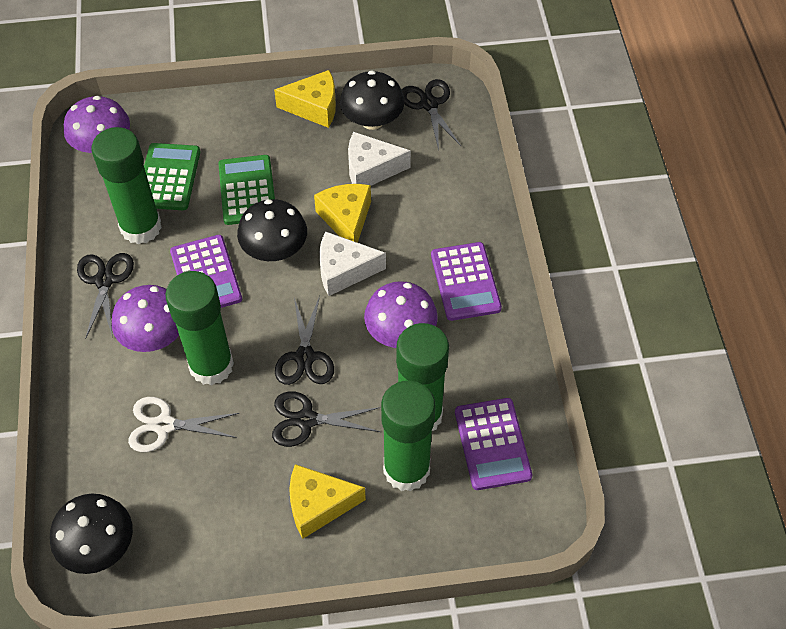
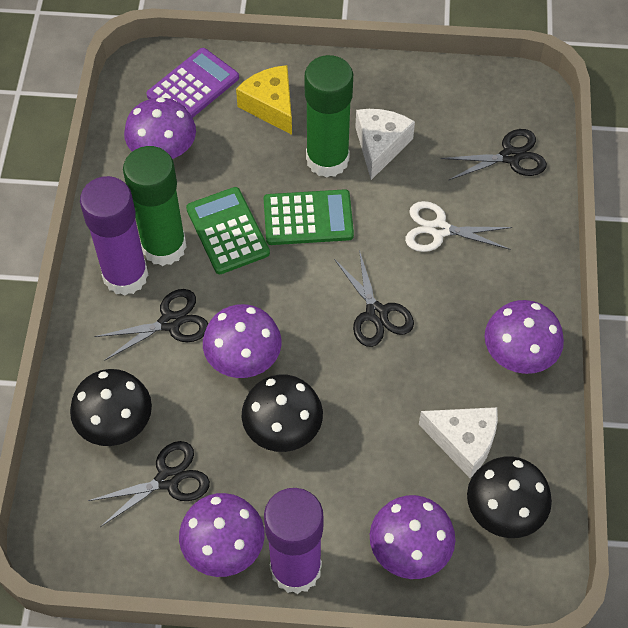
green glue stick: [92,127,162,244] [165,271,234,385] [381,380,436,491] [396,323,449,431] = 4 -> [123,146,187,266] [305,55,353,178] = 2
purple calculator: [170,235,242,308] [431,242,502,321] [455,398,532,490] = 3 -> [147,48,239,118] = 1
purple glue stick: none = 0 -> [80,176,148,296] [264,488,324,594] = 2
purple mushroom: [64,96,130,153] [112,285,179,352] [364,281,438,348] = 3 -> [124,97,196,159] [179,493,264,577] [203,304,282,378] [370,495,455,579] [485,300,564,374] = 5
yellow cheese: [274,70,336,128] [289,464,366,539] [314,184,371,243] = 3 -> [236,65,292,135] = 1

